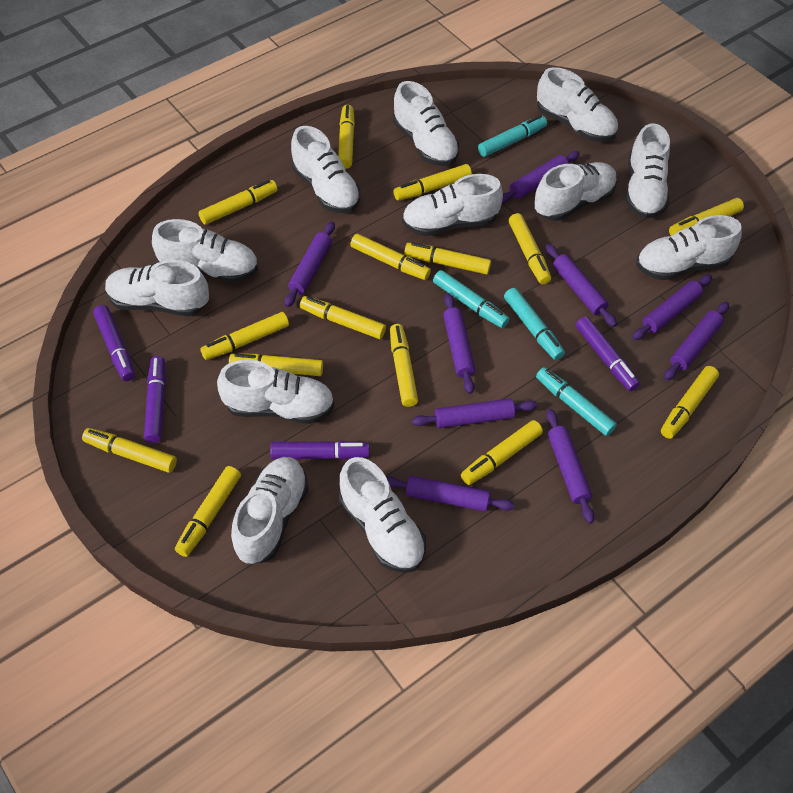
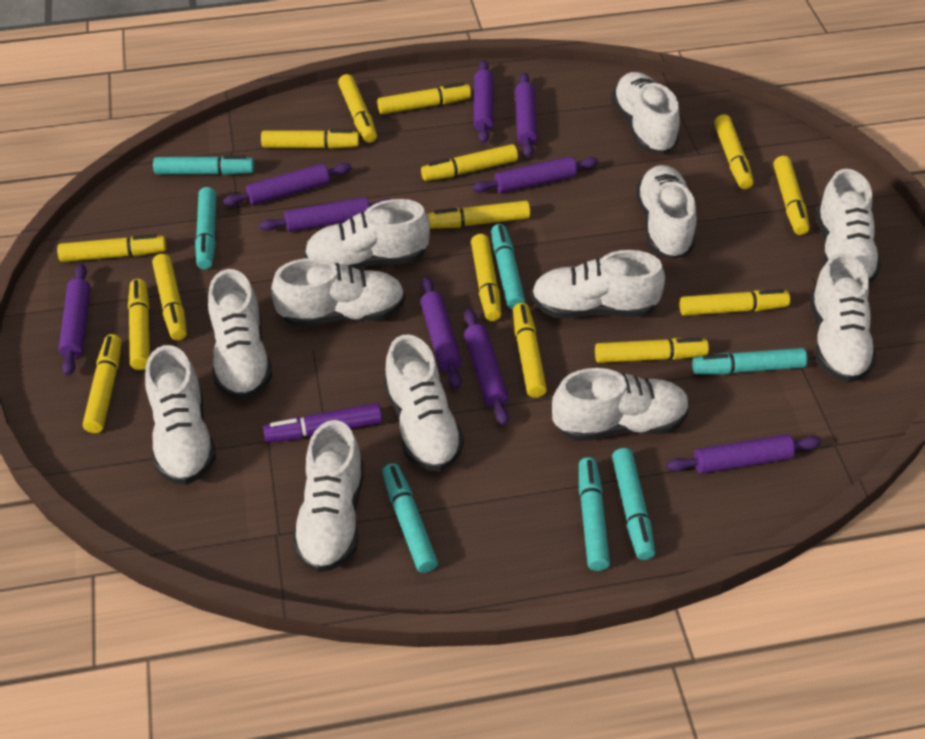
purple marker: [93,305,135,381] [144,356,166,443] [270,441,370,460] [576,316,640,391] = 4 -> [263,403,382,442] = 1
turquoise marker: [433,270,509,328] [478,115,547,157] [504,288,565,360] [536,367,617,436] = 4 -> [153,155,254,175] [195,187,216,269] [382,463,438,573] [491,224,526,310] [579,457,610,571] [612,448,655,560] [692,348,808,375] = 7

